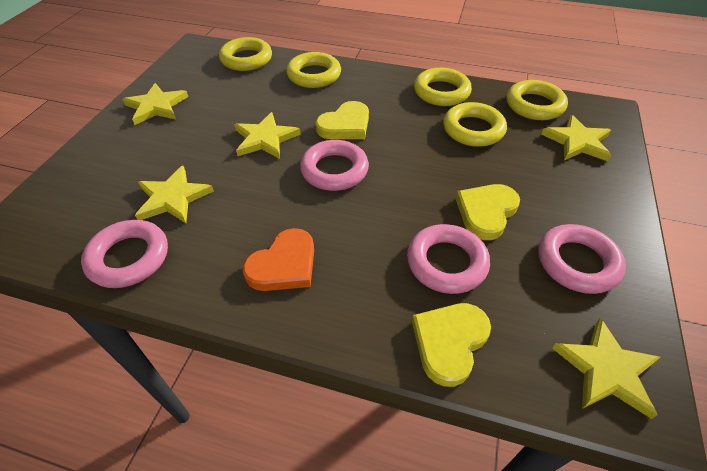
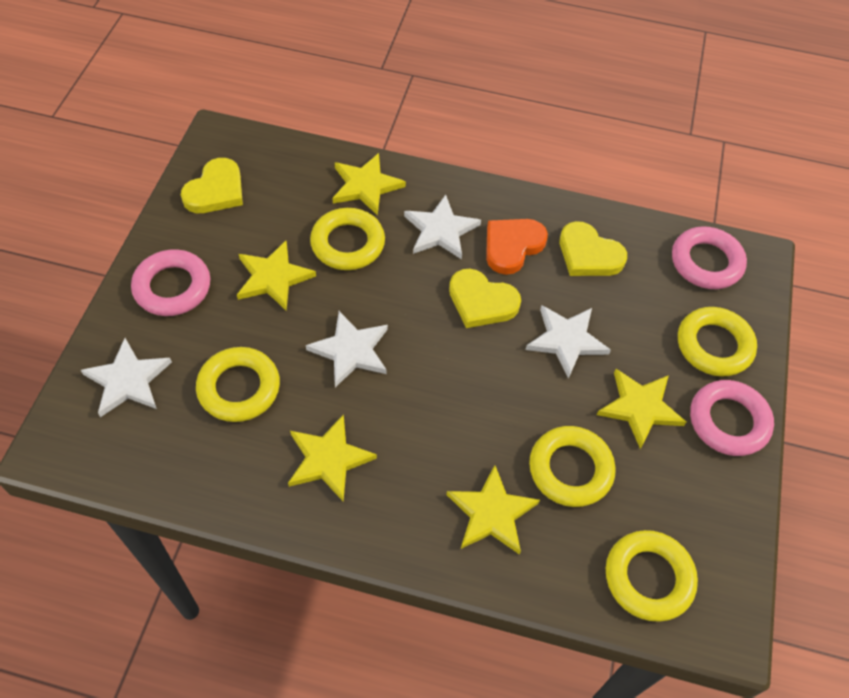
pink ring: [81,220,168,288] [300,140,369,191] [407,224,490,294] [539,224,626,294] = 4 -> [131,249,210,316] [672,226,747,289] [690,380,774,456] = 3
white star: none = 0 -> [81,338,172,417] [306,311,388,387] [404,195,481,259] [526,305,611,379] = 4

